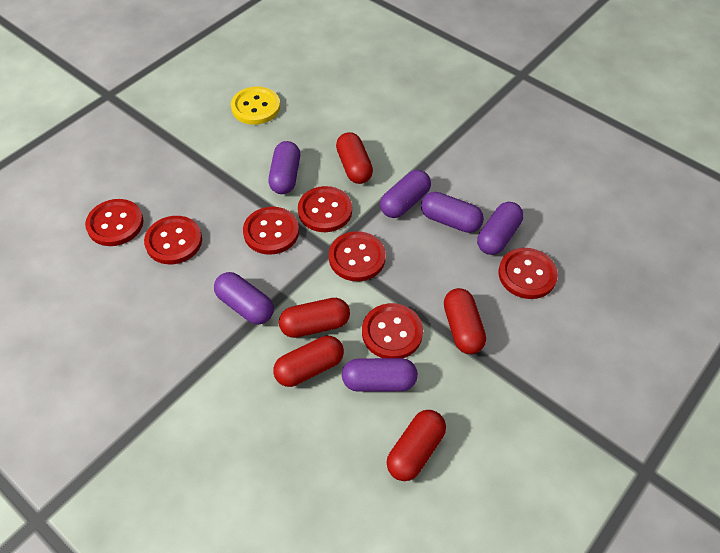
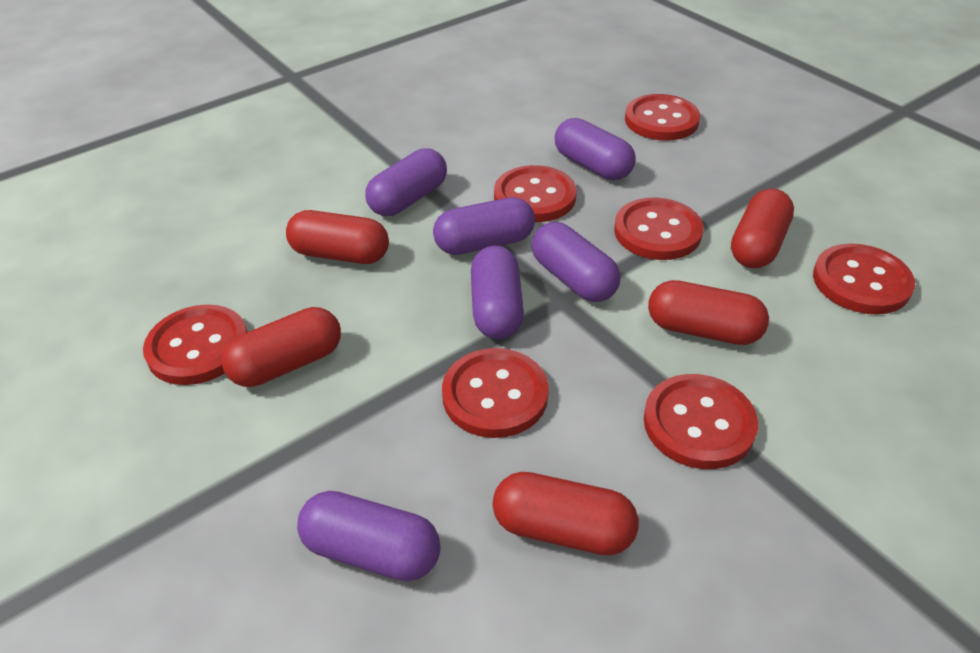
yellow button: [231,87,280,125] = 1 -> none = 0

